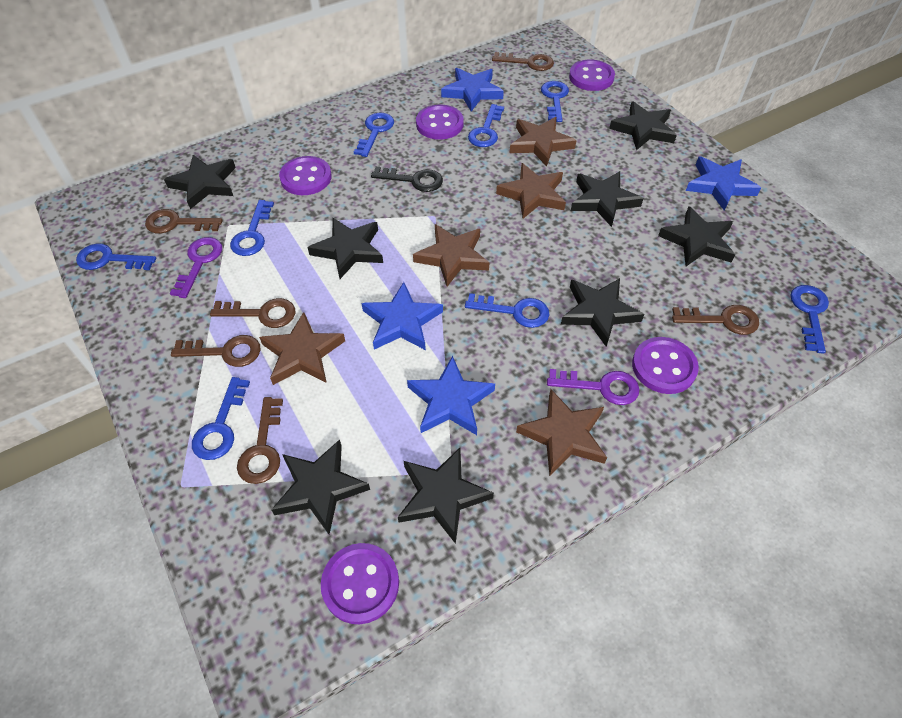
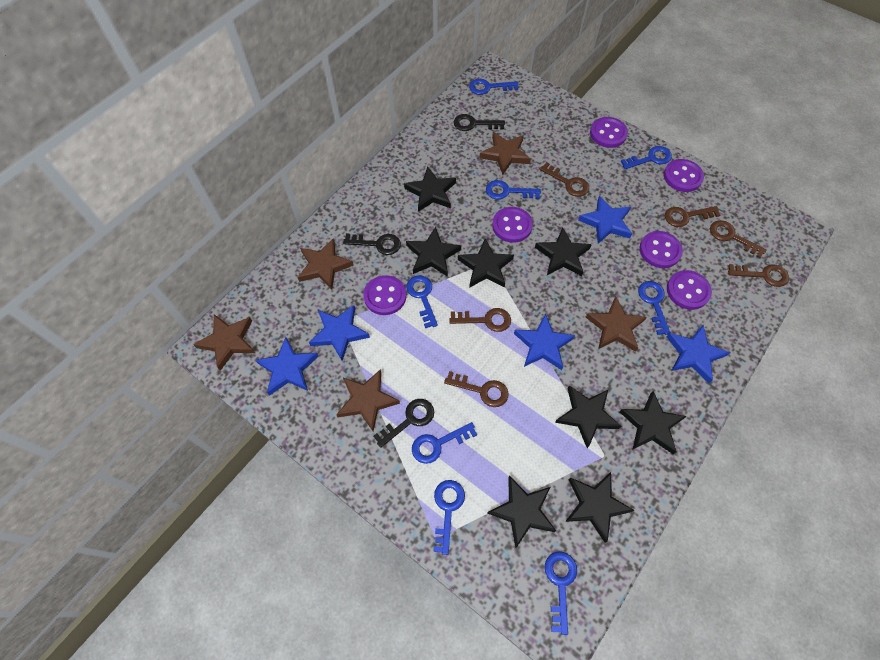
black key: [371,166,443,192] = 1 -> [343,233,401,255] [373,399,434,448] [453,114,505,131] = 3
blue star: [361,282,443,350] [407,356,495,435] [441,68,504,112] [686,156,761,211] = 4 -> [256,337,319,396] [309,305,370,361] [514,313,575,370] [578,196,632,244] [666,325,730,383] = 5
purple button: [279,156,332,195] [321,543,399,624] [416,105,463,140] [569,60,615,91] [632,337,699,394] = 5 -> [363,275,406,315] [492,207,533,243] [590,117,628,148] [639,231,683,268] [664,159,704,192] [667,270,712,310] = 6
purple key: [170,237,222,298] [547,369,640,405] = 2 -> none = 0

